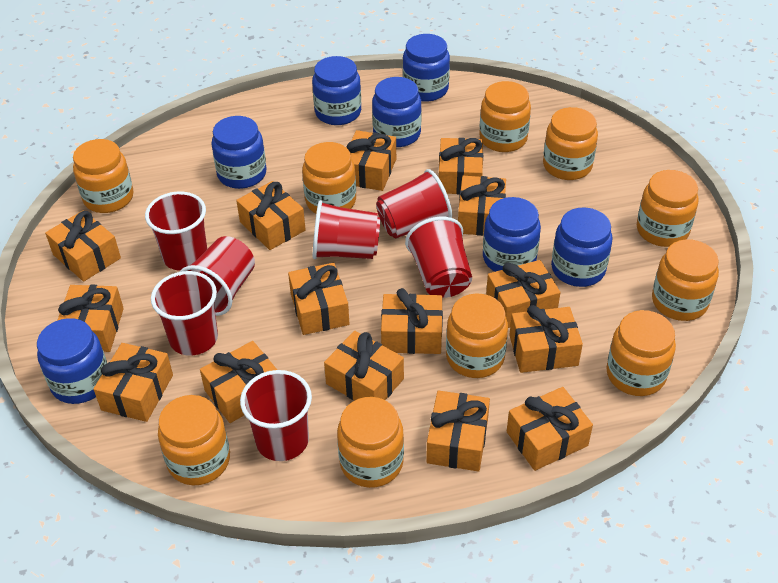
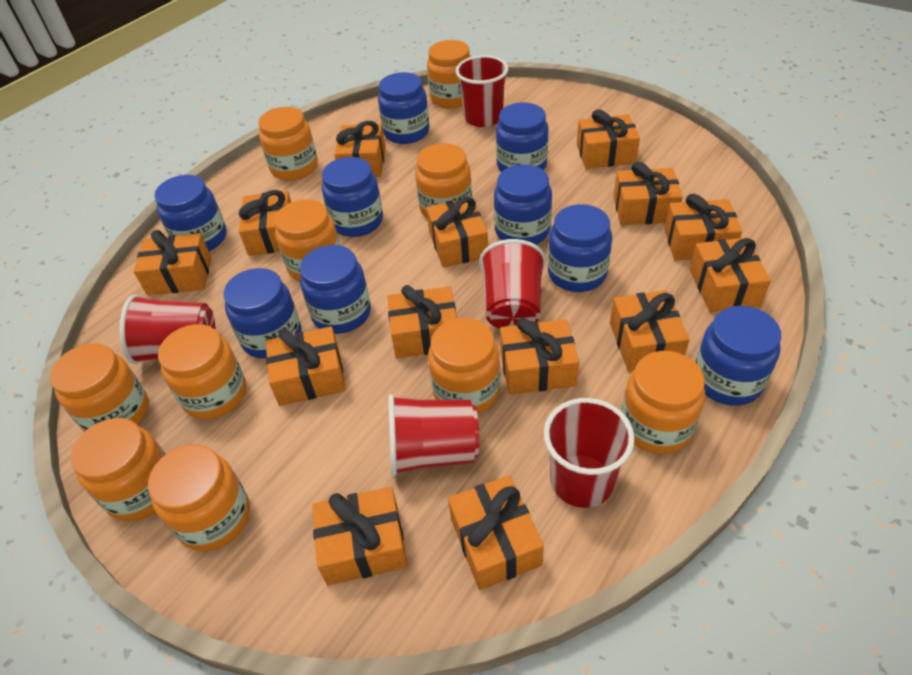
blue jar: [37,318,107,404] [211,116,266,189] [312,56,361,125] [372,77,421,147] [403,34,450,102] [483,197,541,272] [551,207,612,287] = 7 -> [154,175,227,251] [223,268,301,359] [300,245,371,334] [322,157,383,237] [378,72,430,144] [494,164,552,245] [496,102,549,172] [548,204,612,292] [695,306,781,406] = 9
orange gift: [45,210,121,282] [57,285,124,352] [93,343,173,422] [200,341,277,423] [236,181,306,250] [288,263,350,335] [324,331,404,400] [346,130,396,191] [381,288,443,354] [426,390,490,471] [439,138,483,195] [458,176,506,236] [486,260,560,328] [507,387,593,471] [509,305,583,373] = 15 -> [134,230,211,295] [239,190,291,256] [266,326,346,406] [312,487,408,586] [334,121,386,177] [387,285,457,358] [426,197,488,268] [448,475,544,590] [500,318,579,395] [577,109,640,169] [610,290,690,372] [614,162,683,225] [664,194,742,261] [689,237,771,312] = 14
red cup: [145,191,207,271] [151,271,218,356] [180,236,255,316] [240,370,312,461] [313,200,381,259] [376,169,452,238] [405,217,472,298] = 7 -> [120,294,215,364] [388,394,479,476] [455,55,508,127] [479,239,546,329] [544,398,635,508] = 5

